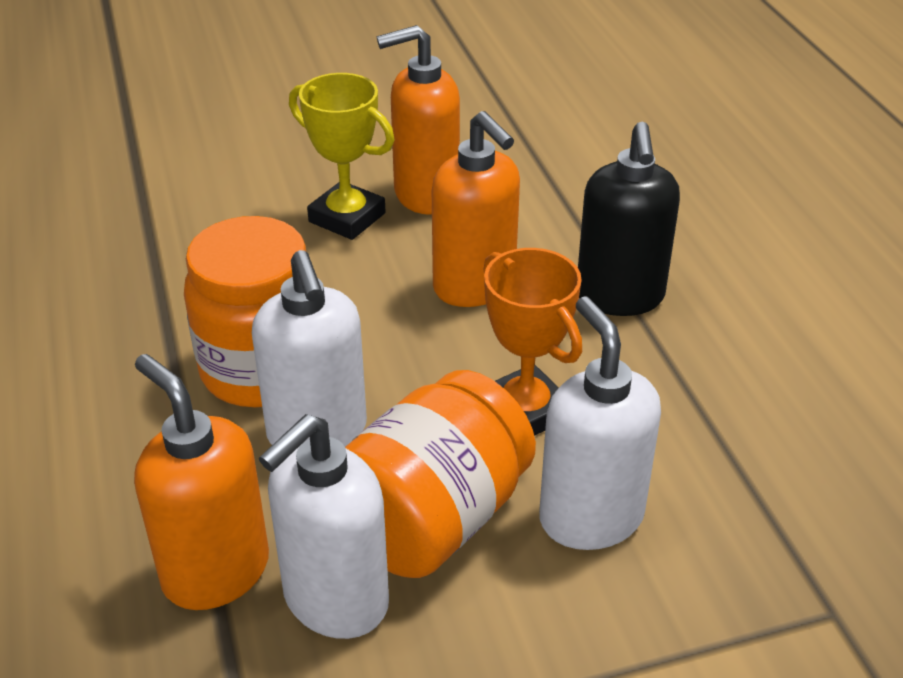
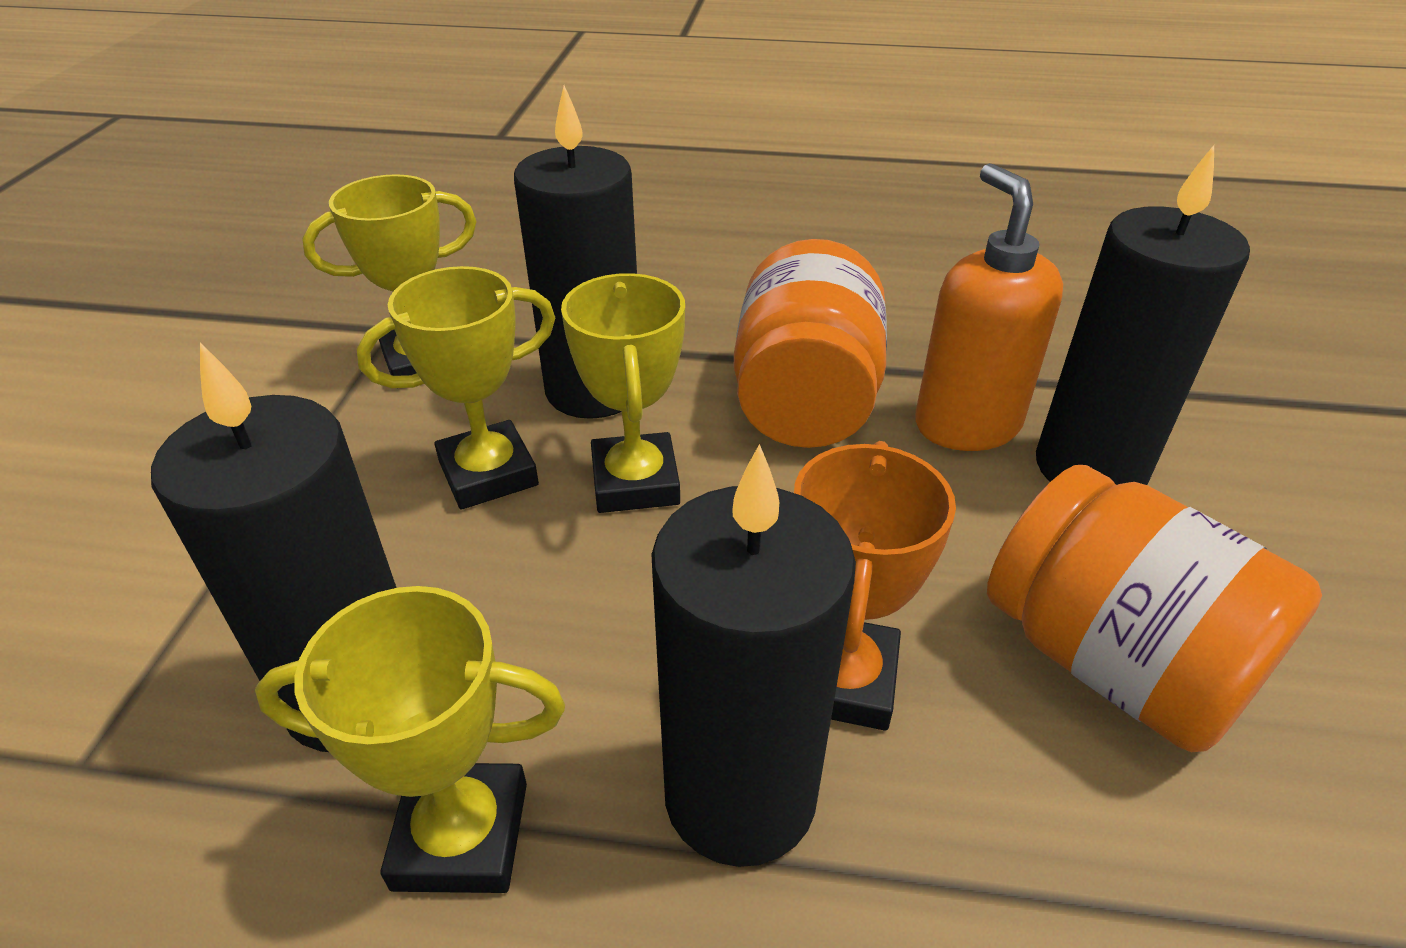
black candle: none = 0 -> [151,343,397,752] [514,85,637,419] [651,444,856,867] [1036,145,1250,485] = 4
black soap dispenser: [578,122,680,316] = 1 -> none = 0
orange soap dispenser: [134,354,269,610] [377,25,460,215] [432,111,520,307] = 3 -> [915,163,1063,451] = 1
white soap dispenser: [252,250,367,447] [259,414,389,639] [539,296,661,550] = 3 -> none = 0
yellow trophy: [289,73,394,240] = 1 -> [255,586,565,893] [302,174,477,376] [357,266,555,510] [561,273,685,513] = 4

